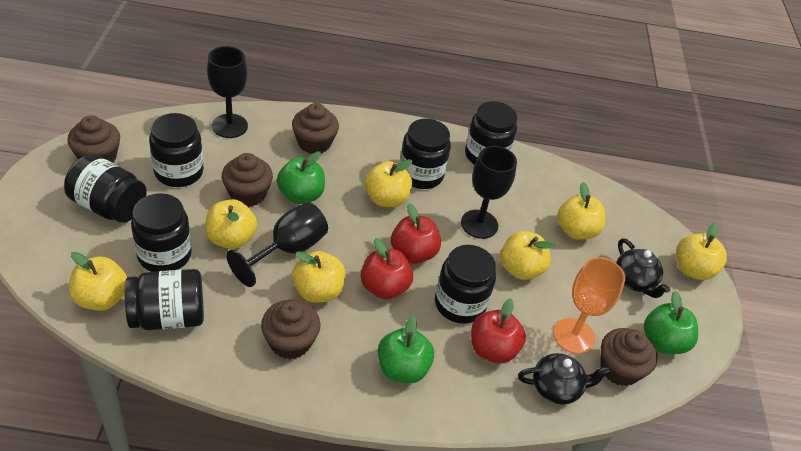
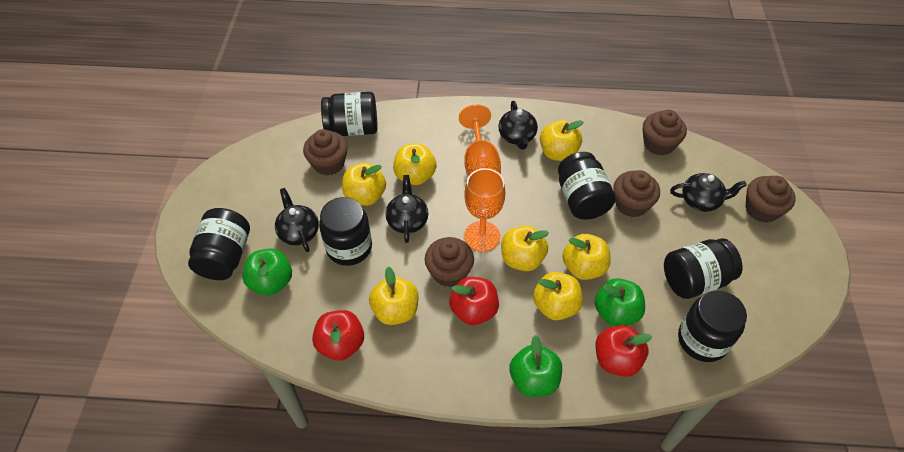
black goblet: [207,46,248,138] [226,202,328,287] [461,146,517,239] = 3 -> none = 0
black jar: [64,154,147,223] [125,269,204,330] [131,193,192,272] [149,113,204,187] [400,119,451,189] [435,245,496,324] [465,101,517,165] = 7 -> [188,208,250,280] [319,197,372,266] [321,92,378,136] [558,152,616,220] [664,238,743,299] [678,290,747,362] = 6
black teapot: [518,353,611,405] [616,238,670,298] = 2 -> [275,188,319,252] [385,175,428,243] [498,101,538,150] [670,173,747,212] = 4
orange goblet: [553,257,625,354] = 1 -> [459,104,501,176] [464,168,505,252] = 2

